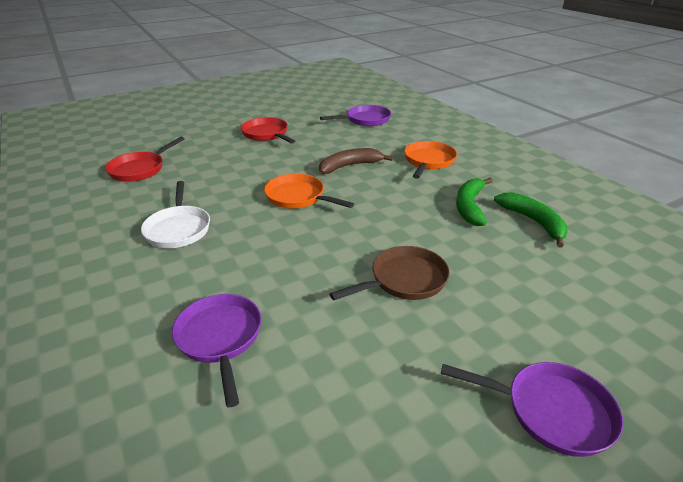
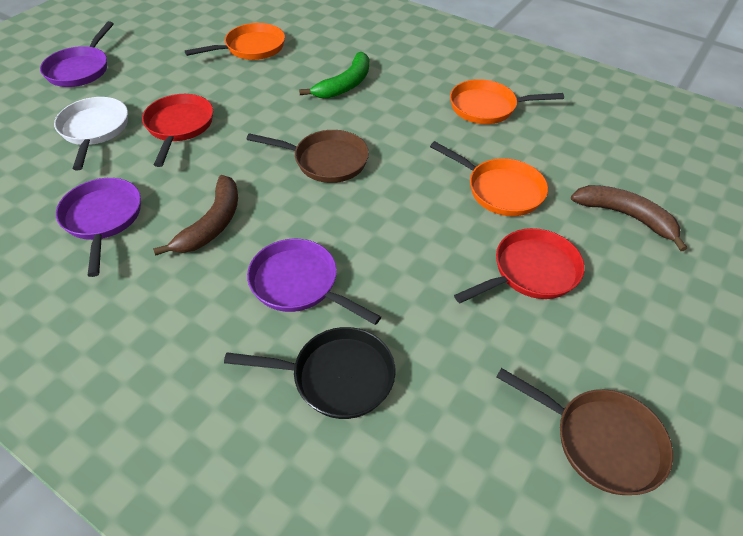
black pan: none = 0 -> [224,327,396,419] = 1
brown banana: [319,148,393,174] = 1 -> [153,175,238,255] [571,185,687,251] = 2
brown pan: [330,246,450,300] = 1 -> [246,130,369,183] [496,368,673,495] = 2
green banana: [456,178,493,226] [494,192,568,248] = 2 -> [299,52,369,99] = 1
orange pan: [264,174,354,209] [404,141,457,179] = 2 -> [185,23,285,60] [430,141,548,216] [450,79,564,124] = 3

